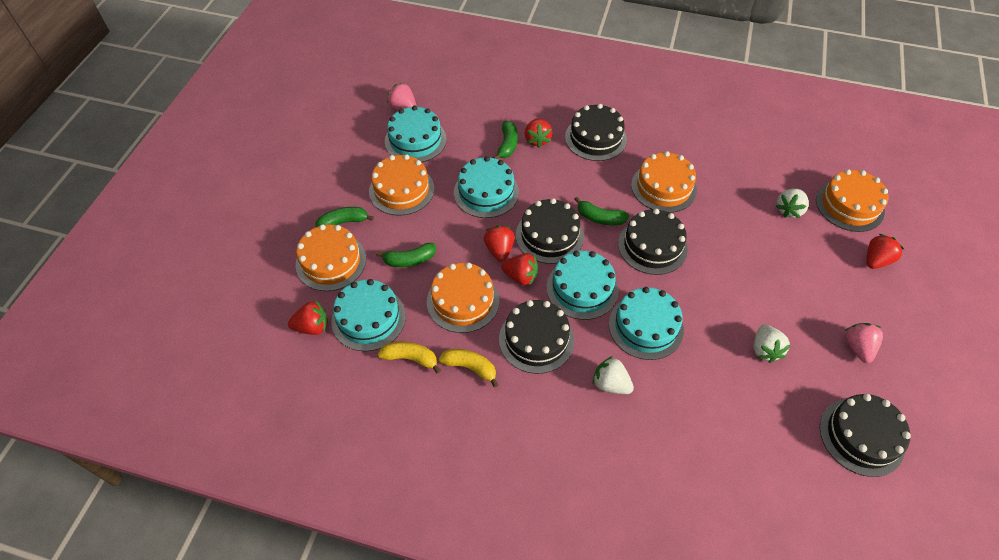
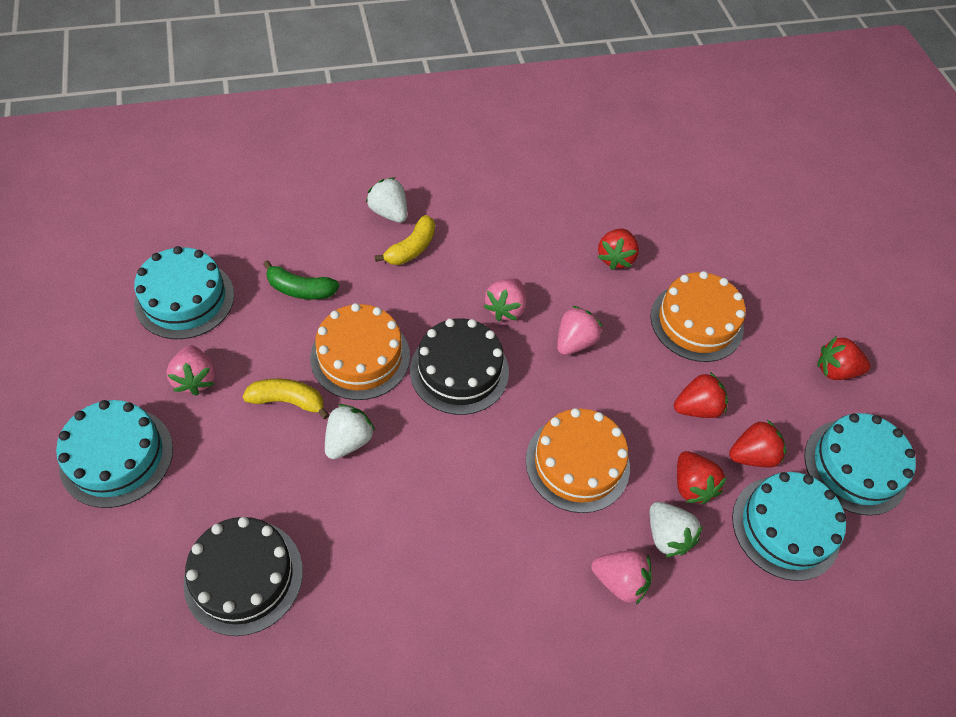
black cake: [499,300,574,374] [516,198,584,264] [565,104,627,161] [618,209,688,275] [820,394,911,477] = 5 -> [184,517,303,636] [410,318,509,415] = 2
green banana: [316,207,374,227] [376,243,436,267] [493,121,518,159] [574,197,629,226] = 4 -> [263,260,339,300] = 1
orange cake: [296,224,366,291] [369,154,434,216] [427,263,499,333] [631,151,697,213] [816,169,888,232] = 5 -> [310,303,410,400] [526,408,630,513] [650,271,746,362] = 3
pink strawberry: [387,83,416,110] [845,323,883,363] = 2 -> [167,345,216,396] [483,278,526,321] [557,306,602,355] [591,550,652,605] = 4
turquoise cake: [331,279,406,351] [385,106,447,162] [454,156,519,218] [546,251,619,320] [609,287,684,360] = 5 -> [56,400,173,508] [134,246,234,339] [732,472,846,581] [804,413,916,516] = 4

